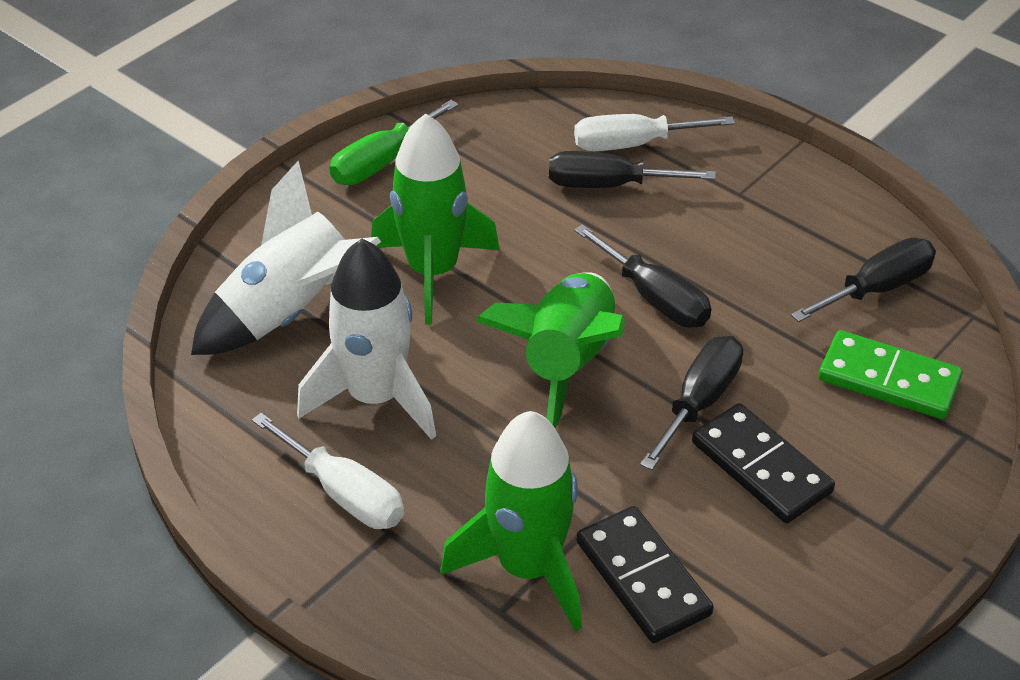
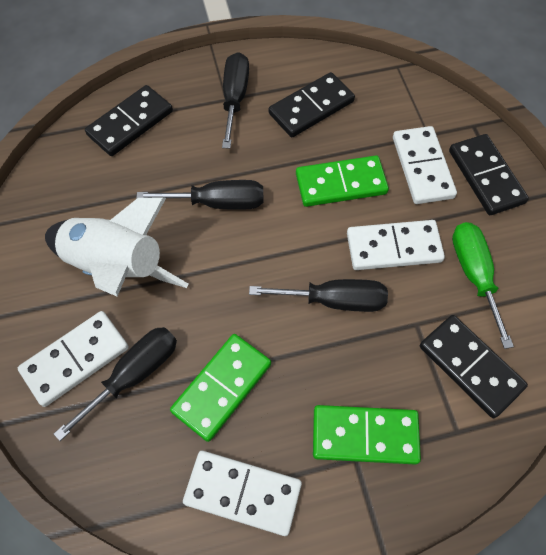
black domino: [576,506,714,643] [692,403,835,523] = 2 -> [85,85,173,156] [269,72,355,137] [420,315,528,418] [449,134,529,215] = 4
green domino: [818,330,963,419] = 1 -> [170,334,271,442] [296,156,389,207] [313,405,421,465] = 3
green rocket: [371,113,500,325] [441,411,582,632] [476,272,626,429] = 3 -> none = 0
white domino: none = 0 -> [18,311,129,407] [183,451,302,536] [347,220,445,270] [393,126,457,204] = 4
white rocket: [191,160,381,355] [297,239,436,440] = 2 -> [45,197,189,296] = 1
white screwdriver: [252,413,404,529] [574,114,735,151] = 2 -> none = 0

